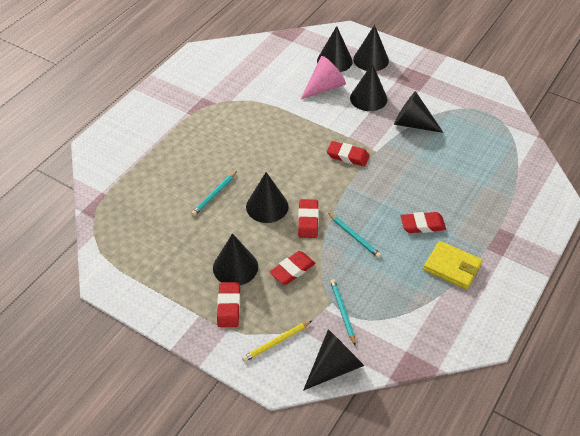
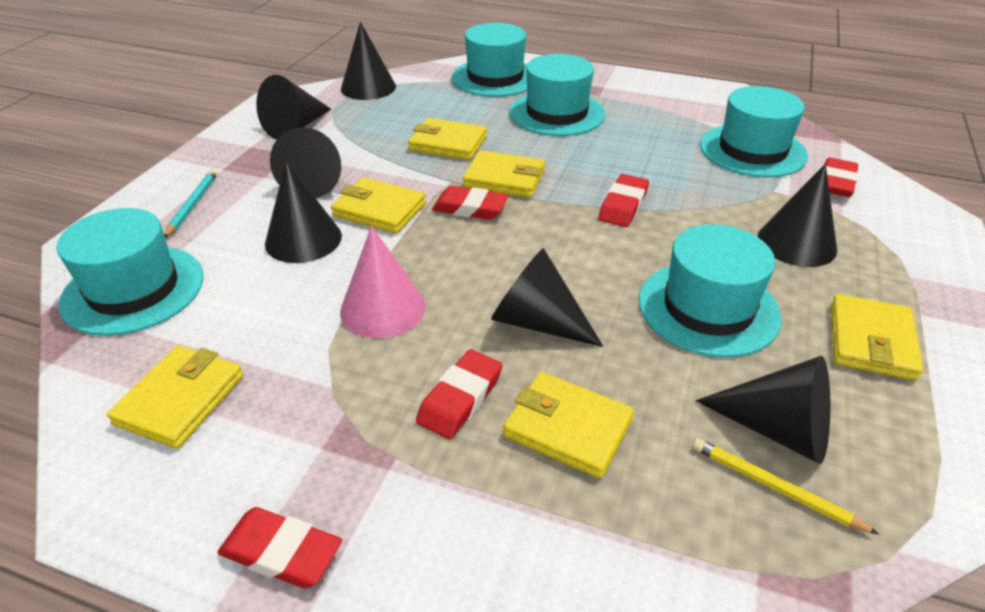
turquoise hat: none = 0 -> [57,208,203,336] [452,23,527,97] [509,54,605,136] [639,224,782,358] [700,86,808,177] = 5
turquoise pencil: [191,171,237,216] [328,213,381,258] [330,279,356,346] = 3 -> [164,169,218,238] = 1
yellow wallet: [423,241,482,289] = 1 -> [107,345,243,449] [331,177,426,234] [408,118,487,160] [463,150,545,198] [503,372,634,479] [831,294,923,381] = 6

